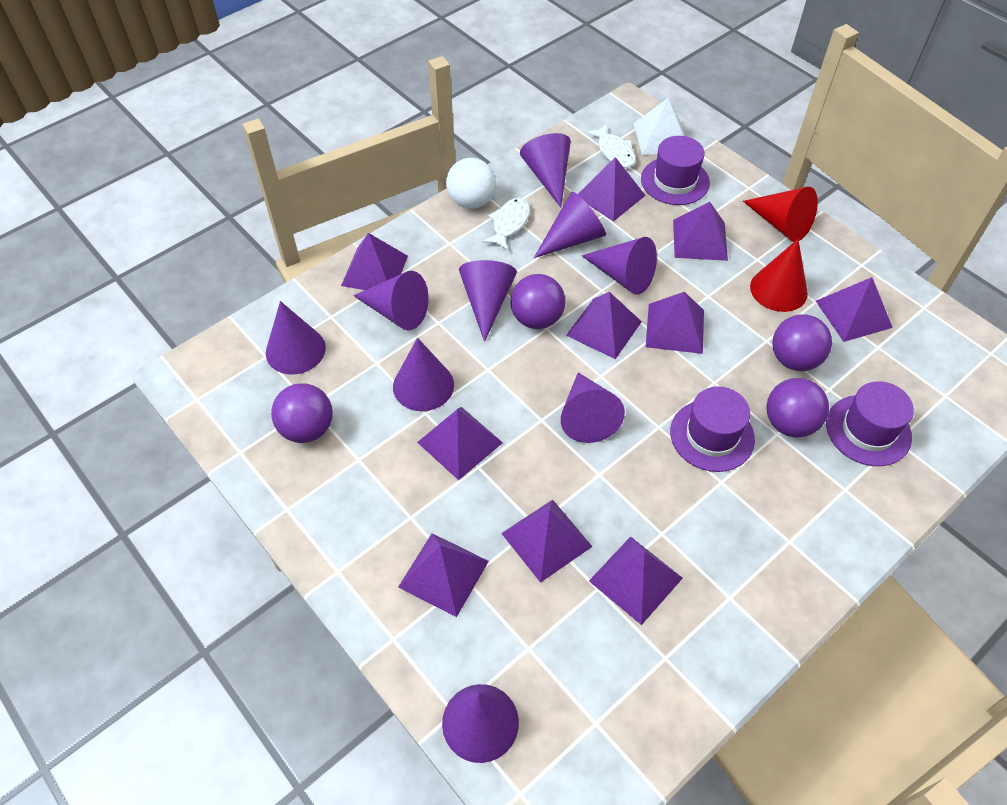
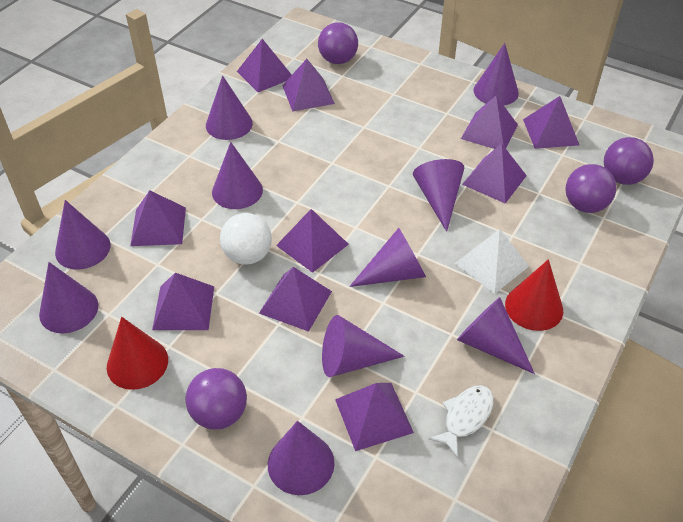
purple cone: [266,301,326,375] [353,271,428,331] [393,338,454,411] [442,684,519,763] [459,260,517,342] [520,133,571,207] [534,191,606,258] [561,372,625,443] [582,237,657,295] = 9 -> [39,262,98,333] [55,200,110,270] [206,75,253,140] [212,142,263,209] [268,421,335,495] [322,315,405,377] [349,228,426,287] [413,159,464,232] [457,297,535,374] [473,43,519,106] = 10
purple hat: [641,136,710,205] [670,386,755,472] [826,381,914,466] = 3 -> none = 0
white fish: [482,198,530,251] [585,124,636,168] = 2 -> [428,385,494,458] = 1

